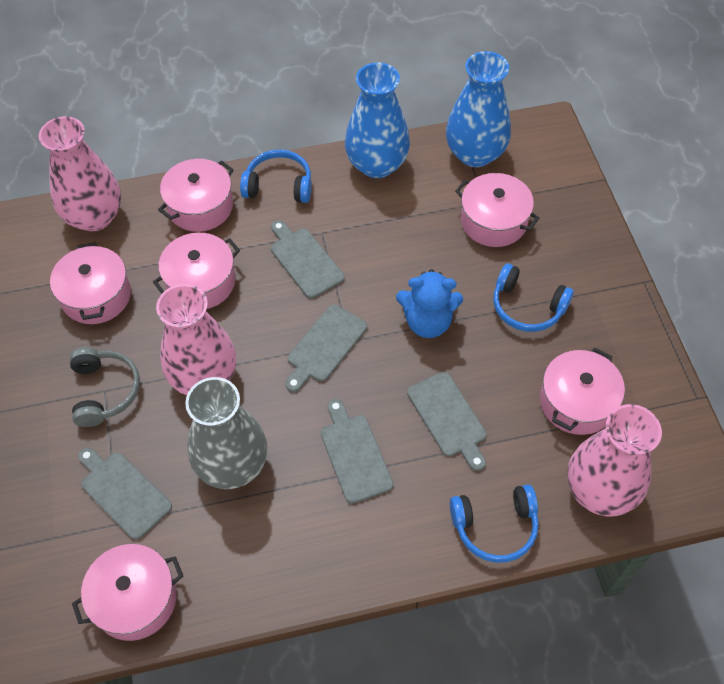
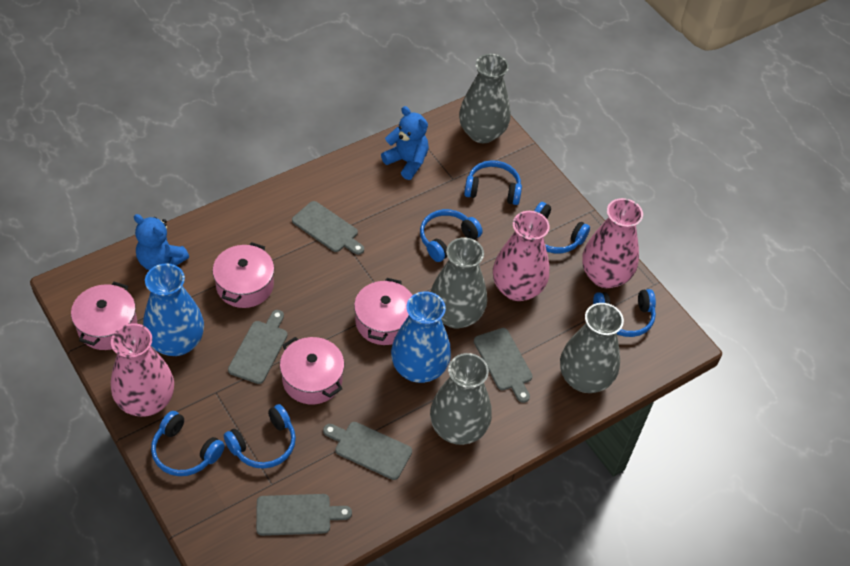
blue headphones: [240,150,312,203] [450,485,539,563] [493,263,574,332] = 3 -> [151,411,225,476] [224,404,296,469] [420,209,483,262] [464,160,522,205] [534,202,590,254] [593,289,656,337] = 6
blue teddy bear: [396,269,463,338] = 1 -> [134,214,189,270] [381,106,429,180] = 2
grey headphones: [70,347,140,427] = 1 -> none = 0
grey vase: [185,377,268,489] = 1 -> [430,353,492,445] [431,237,487,328] [459,54,510,143] [560,303,624,393] = 4
pink pot: [50,242,131,324] [72,544,183,641] [153,233,240,309] [158,159,234,232] [455,173,539,247] [540,347,625,435] = 6 -> [71,282,137,350] [212,242,274,308] [280,337,344,404] [354,278,412,345] = 4

